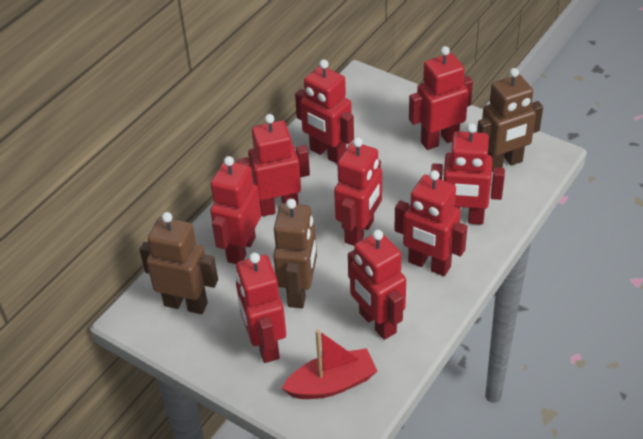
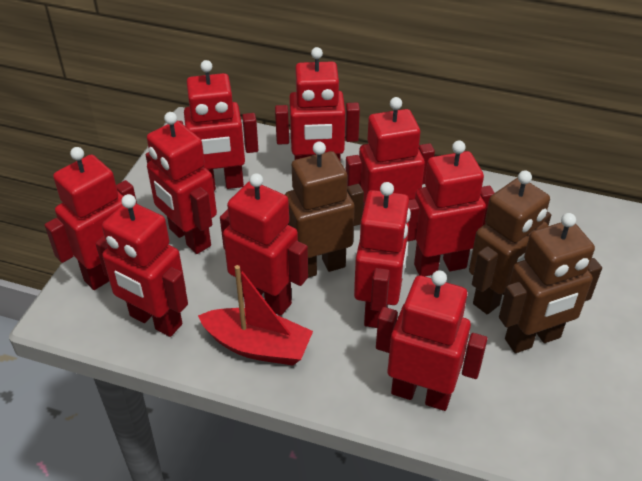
red robot: [210,156,261,264] [236,253,286,363] [237,114,310,217] [295,59,354,164] [334,137,382,246] [348,230,406,340] [395,170,468,276] [409,46,473,150] [431,123,505,225] = 9 -> [45,147,137,290] [96,194,188,337] [146,112,217,254] [179,60,258,191] [220,173,308,316] [275,47,360,160] [346,97,435,209] [354,182,411,328] [376,270,487,411] [407,140,495,276] = 10

